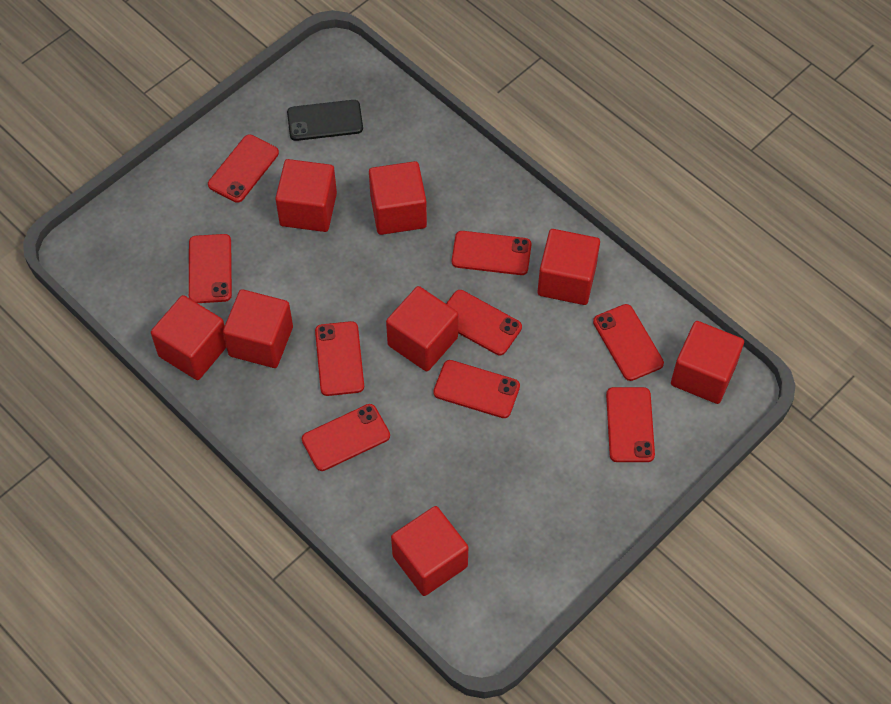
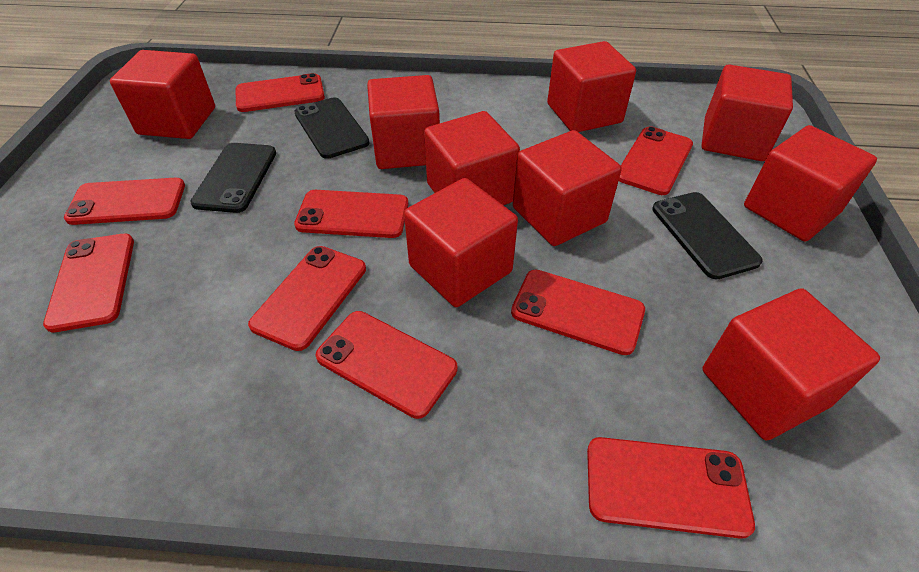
black phone: [287,100,363,141] = 1 -> [190,143,276,213] [294,97,369,159] [652,192,763,279] = 3
red cube: [151,295,227,380] [223,289,293,368] [275,159,337,232] [369,161,427,235] [386,286,458,372] [391,506,468,596] [537,229,600,305] [671,321,744,404] = 8 -> [110,50,215,139] [367,75,440,169] [404,178,518,307] [424,111,520,205] [513,130,622,246] [547,41,636,132] [702,65,793,161] [702,288,880,441] [744,125,877,242] = 9

